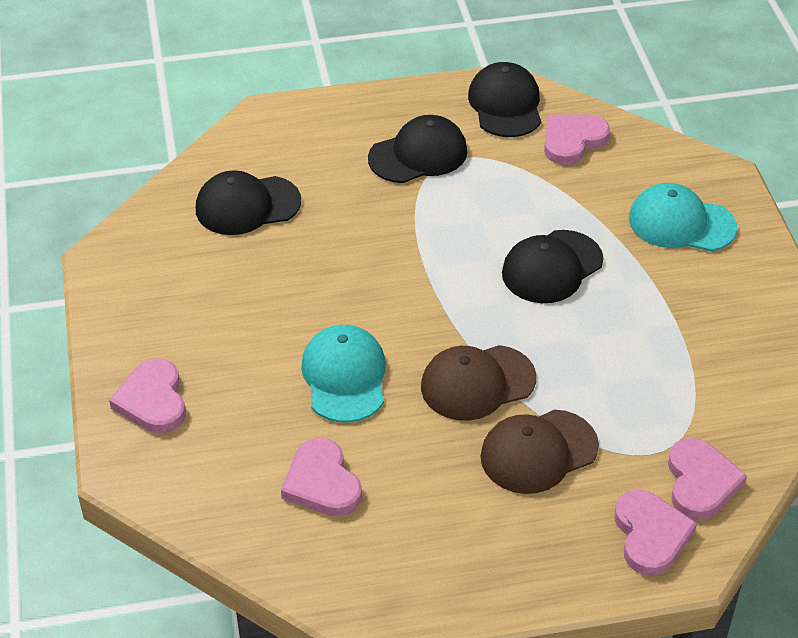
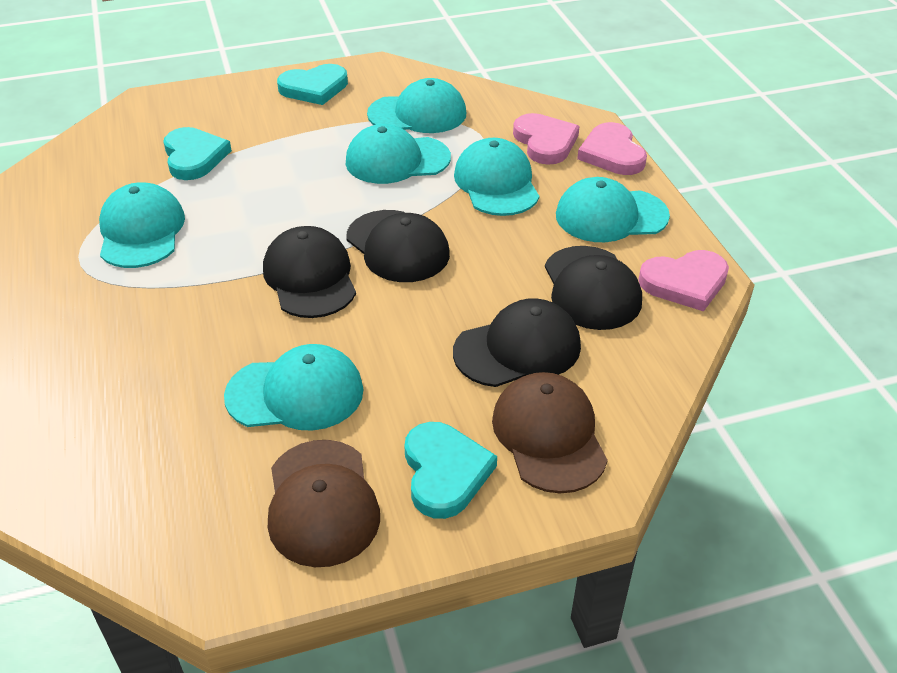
pink heart: [109,358,186,433] [281,438,362,516] [544,114,610,165] [615,490,697,576] [668,438,747,520] = 5 -> [513,113,580,165] [577,122,647,175] [638,250,729,311] = 3
turquoise cap: [301,325,386,423] [629,183,737,252] = 2 -> [99,182,185,268] [224,344,364,431] [346,124,451,184] [367,78,466,133] [454,138,539,216] [556,177,670,242] = 6
turquoise heart: none = 0 -> [163,127,232,180] [277,64,348,105] [404,422,497,519] = 3

